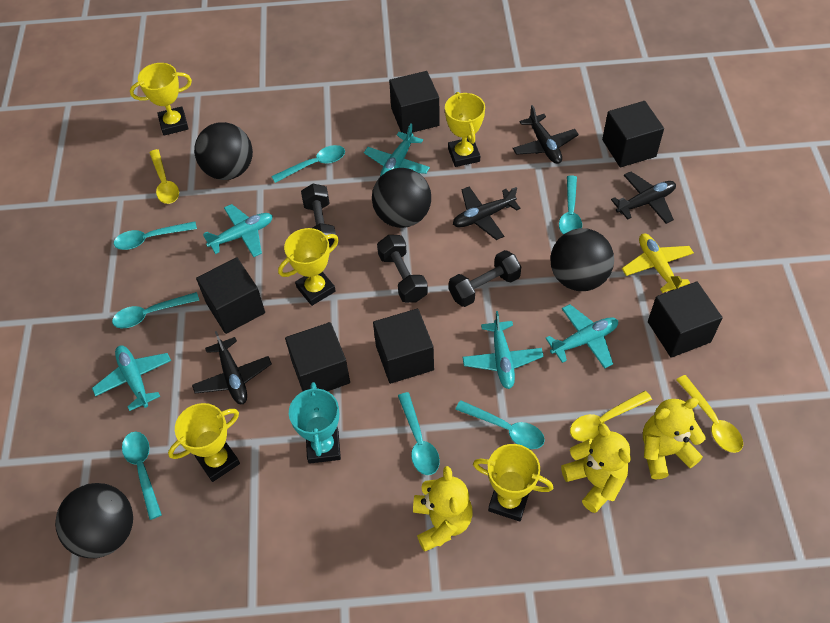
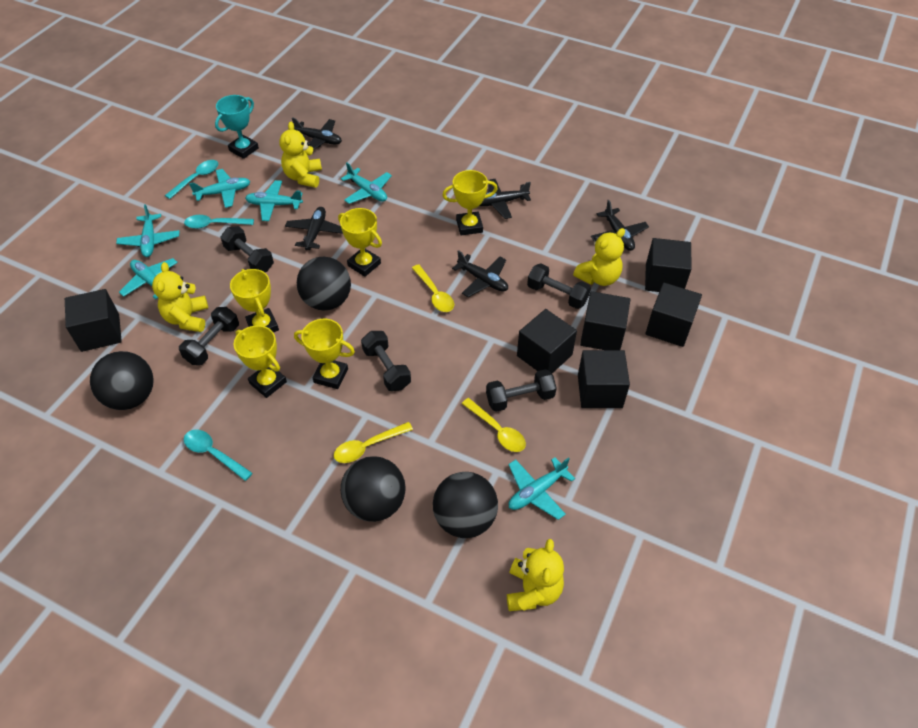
black dumbbell: [301,184,336,248] [377,235,428,303] [449,250,521,307] = 3 -> [179,307,239,365] [220,226,274,272] [361,331,411,391] [486,369,556,412] [527,263,591,309] = 5
black plane: [192,331,272,404] [453,187,521,240] [513,105,579,164] [611,172,676,224] = 4 -> [285,207,343,250] [292,117,342,150] [452,250,508,297] [480,179,531,219] [591,200,649,251] = 5
turquoise plane: [92,345,171,411] [203,204,273,257] [364,124,430,176] [462,311,544,389] [545,304,618,369] = 5 -> [116,204,179,257] [119,258,178,299] [189,169,250,208] [245,180,303,221] [341,163,392,204] [508,457,575,520] = 6
turquoise spoon: [112,292,199,328] [114,221,197,250] [122,432,162,520] [271,145,345,183] [398,392,440,475] [455,400,545,449] [559,175,582,234] = 7 -> [165,160,218,199] [184,215,254,229] [184,430,252,481] = 3
yellow plane: [622,234,694,293] = 1 -> none = 0
yellow teddy bear: [413,466,473,552] [561,423,631,513] [643,398,706,479] = 3 -> [152,262,208,332] [280,121,322,188] [507,539,564,611] [573,228,625,286] = 4

